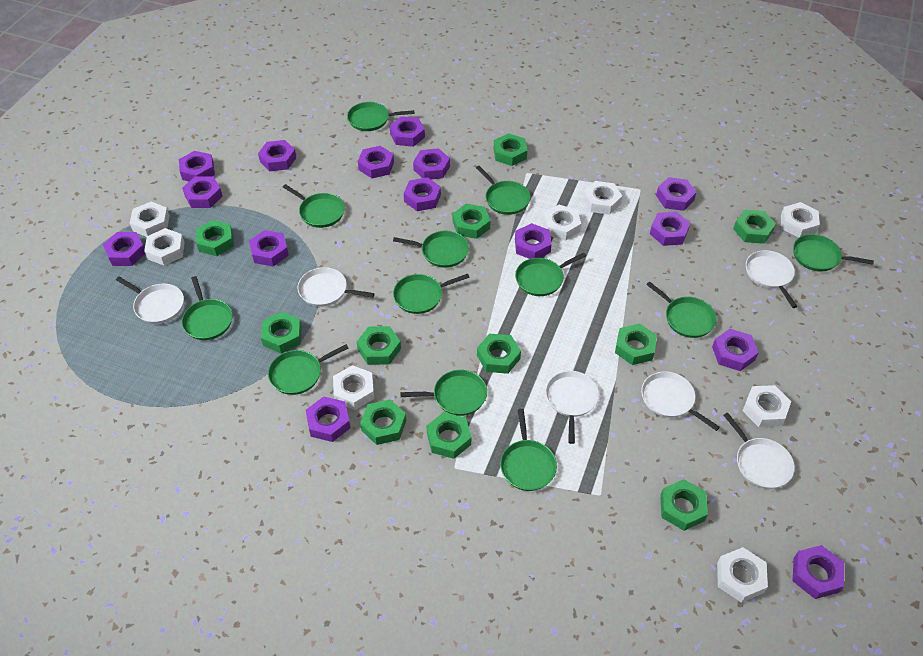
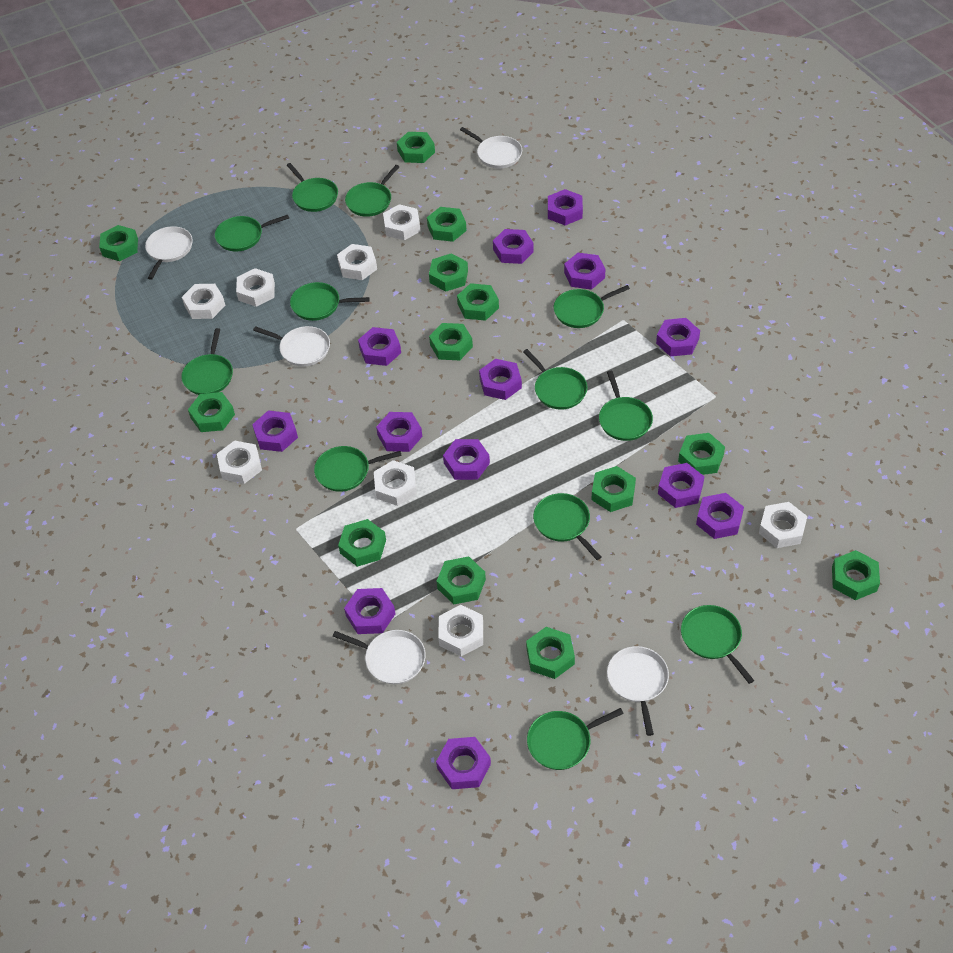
green nut: [196,220,234,256] [261,312,302,353] [357,326,401,365] [360,399,406,445] [426,412,471,459] [453,204,491,239] [477,334,521,374] [494,133,527,166] [615,324,657,365] [660,479,708,531] [733,209,776,244] = 11 -> [99,225,138,261] [188,392,235,432] [338,519,386,567] [397,132,435,163] [427,207,467,242] [429,253,468,292] [429,323,473,360] [437,556,486,604] [457,283,499,321] [526,627,575,679] [591,466,636,512] [678,433,725,475] [832,550,880,600] = 13
purple nut: [103,232,145,266] [179,151,215,181] [182,177,223,208] [249,230,289,266] [258,140,296,171] [306,396,350,442] [358,146,394,178] [389,116,425,147] [404,177,441,211] [413,148,450,180] [515,223,552,259] [650,212,690,246] [656,177,696,211] [712,329,759,371] [793,545,844,599] = 15 -> [252,411,298,452] [344,588,395,634] [358,327,401,366] [376,412,422,452] [436,737,491,789] [443,439,490,480] [479,359,522,400] [493,229,534,264] [548,189,583,226] [564,253,605,290] [656,318,700,356] [658,463,705,508] [696,493,744,539] = 13
white pan: [116,277,184,324] [297,267,375,307] [545,371,599,444] [641,371,720,431] [723,413,795,489] [746,250,797,308] = 6 -> [145,226,193,280] [253,326,330,367] [333,630,426,684] [460,127,522,168] [607,646,669,736] = 5

